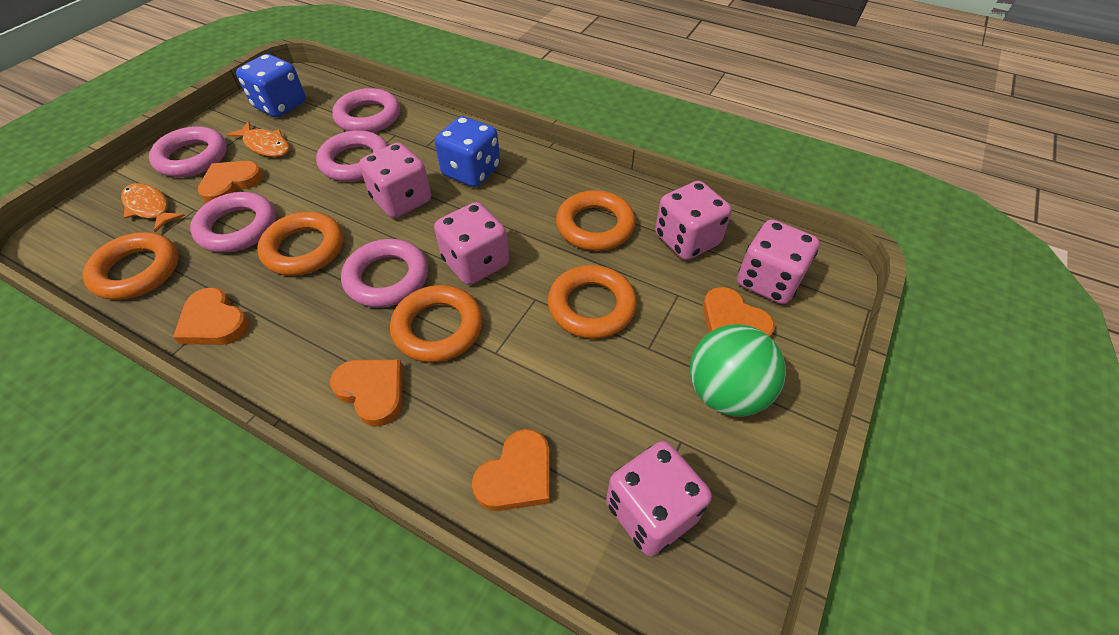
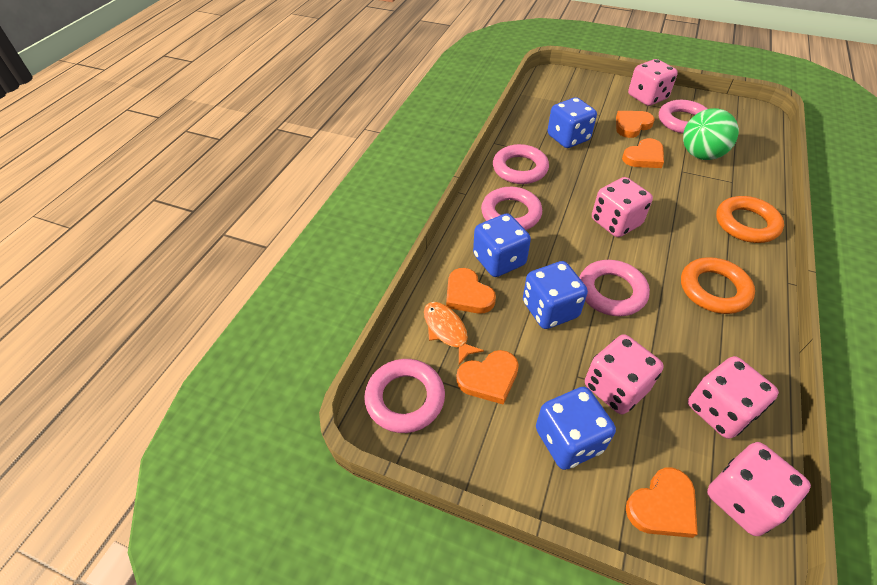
blue dice: [236,54,306,117] [435,116,500,187] = 2 -> [473,213,531,277] [523,261,588,329] [536,387,616,470] [547,97,597,148] = 4
orange fish: [121,183,185,232] [227,121,290,157] = 2 -> [424,302,484,365] = 1
orange ring: [82,232,178,300] [257,212,343,276] [390,285,482,363] [548,265,637,339] [556,190,635,251] = 5 -> [681,257,755,314] [716,196,784,243] = 2

